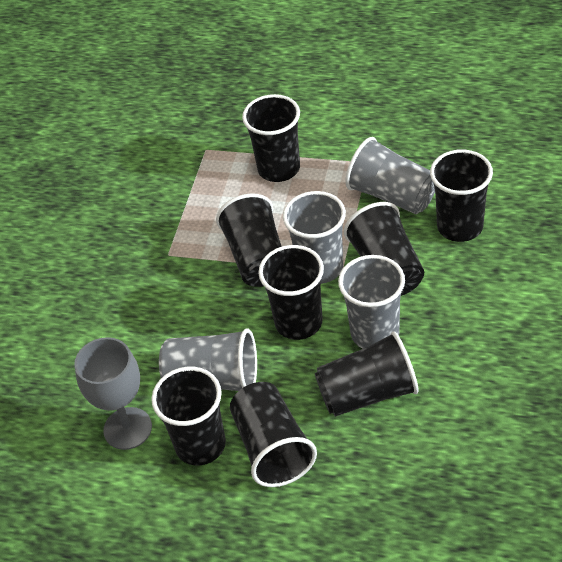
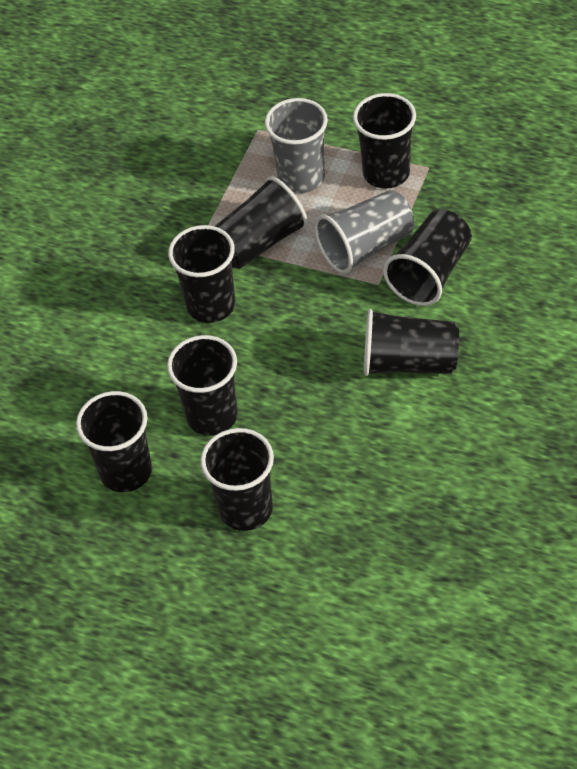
grey cup: [159,328,257,391] [283,191,346,284] [338,255,405,349] [345,137,435,214] = 4 -> [265,98,328,193] [315,190,414,274] = 2
grey goblet: [74,337,152,450] = 1 -> none = 0

